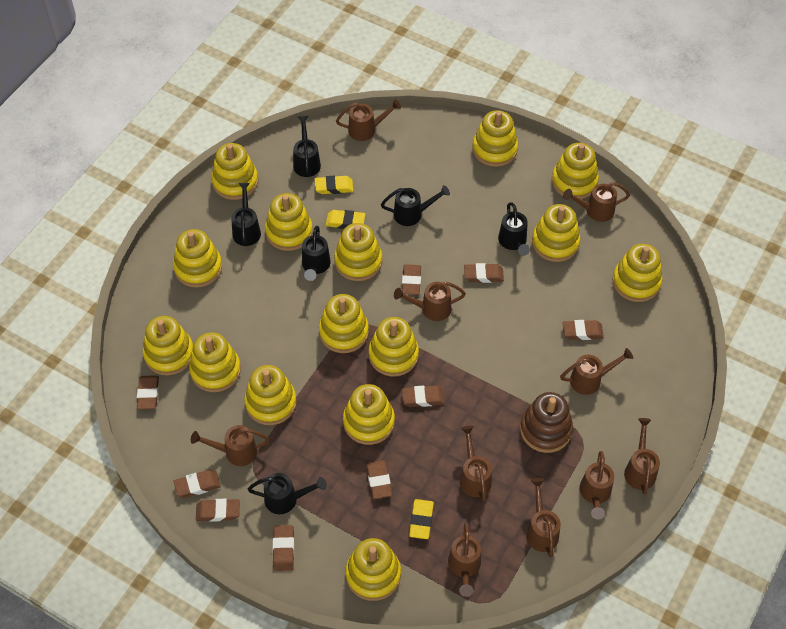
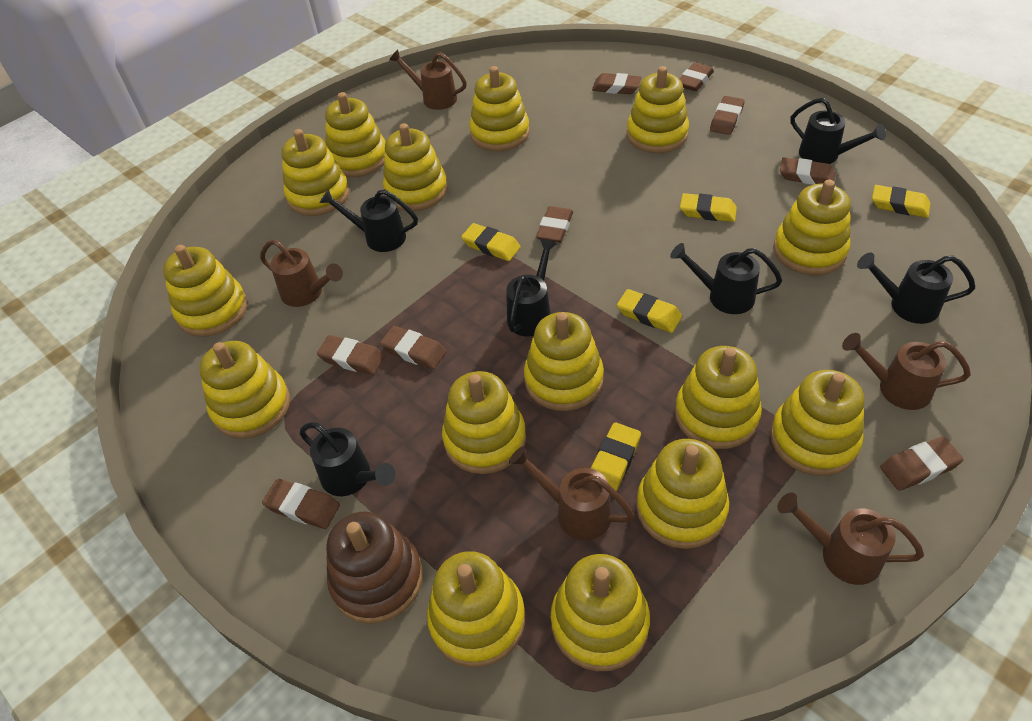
brown watering can: [191,425,270,466] [336,99,401,141] [394,282,466,321] [448,522,481,597] [460,426,492,502] [526,478,561,558] [560,348,633,395] [563,182,630,222] [579,451,614,520] [624,418,660,495] = 10 -> [260,239,343,307] [389,49,467,110] [509,446,634,540] [777,493,924,585] [842,333,971,410] = 5
yellow eraser: [315,176,353,194] [326,210,365,229] [409,499,434,539] = 3 -> [461,223,521,261] [590,422,641,491] [617,289,682,333] [680,193,737,222] [872,185,930,218] = 5

